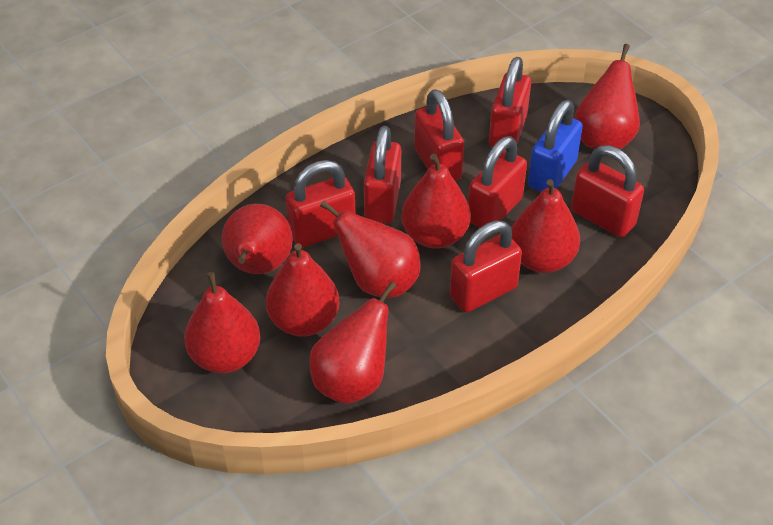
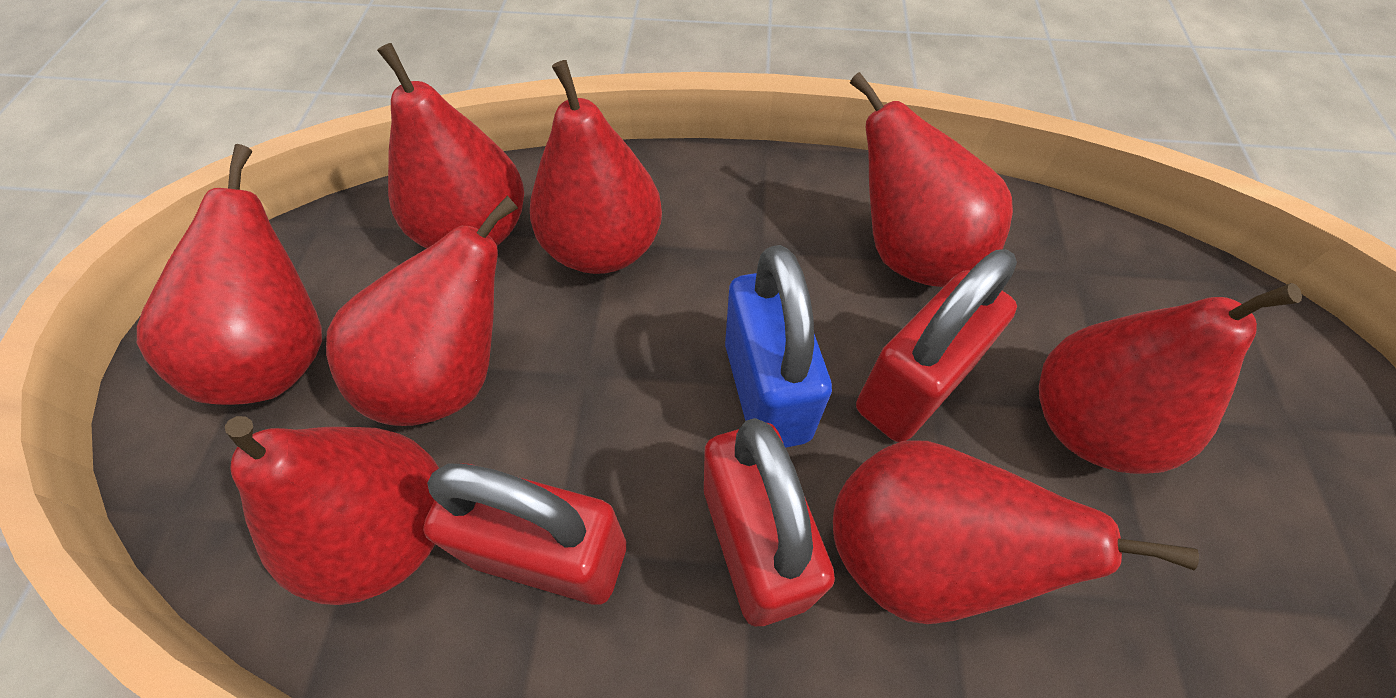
red padlock: [285,160,355,248] [364,126,401,223] [414,89,464,181] [450,221,522,312] [468,136,527,228] [489,57,531,150] [571,145,644,237] = 7 -> [423,463,626,605] [704,418,835,626] [856,249,1017,442] = 3

